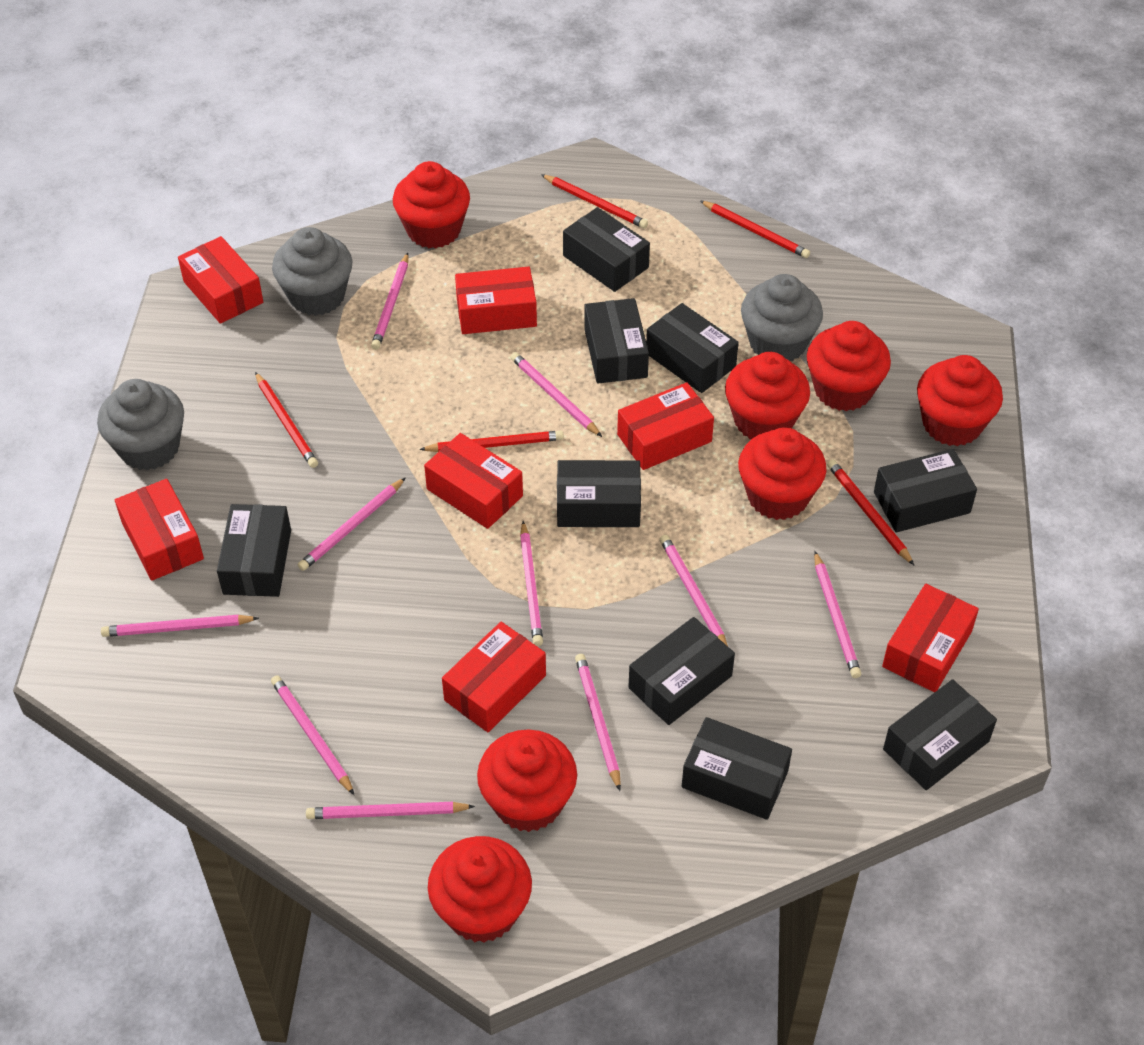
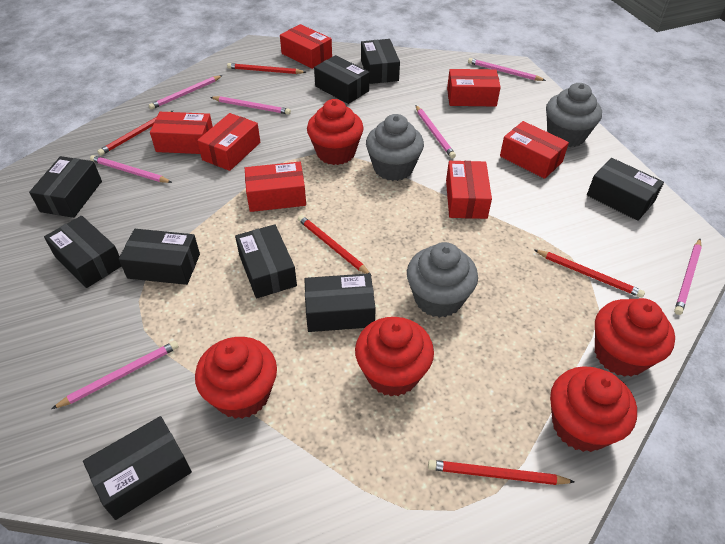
pink pencil: [101,615,259,637] [271,675,354,795] [298,478,405,571] [306,802,475,819] [371,253,408,350] [510,352,602,437] [520,521,543,646] [575,654,621,791] [660,535,728,646] [814,551,861,678] = 10 -> [52,341,179,409] [90,155,172,183] [149,75,223,110] [210,96,291,115] [415,105,456,159] [468,58,546,81] [674,239,702,315] = 7
red cupcake: [393,161,470,248] [428,836,532,943] [477,730,577,832] [725,352,810,439] [738,427,827,520] [807,321,891,411] [917,355,1003,446] = 7 -> [195,337,277,419] [307,99,364,165] [355,317,434,397] [550,366,637,452] [595,298,675,377] = 5

